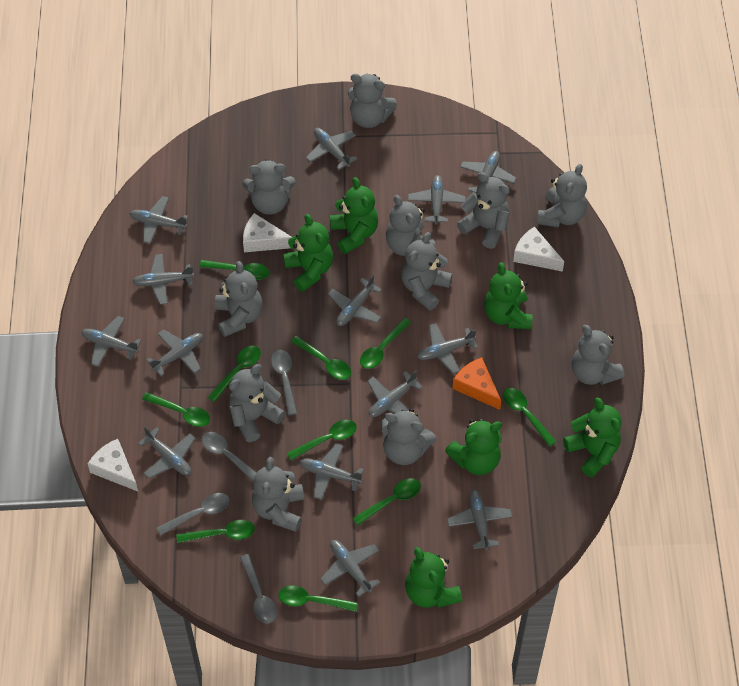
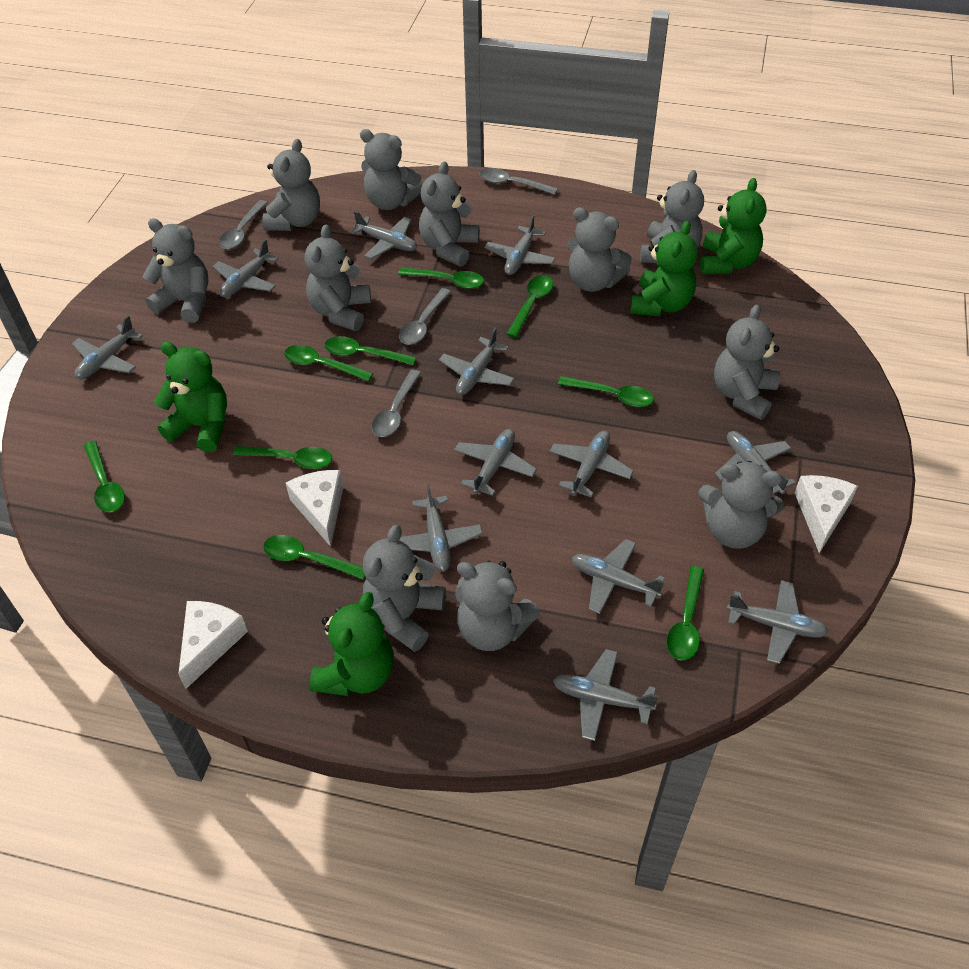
green spoon: [142,392,210,427] [176,520,255,543] [199,260,269,280] [208,346,261,402] [278,585,358,612] [287,420,357,460] [291,336,351,380] [353,478,421,525] [360,318,411,369] [503,388,556,447] = 10 -> [84,441,125,512] [233,446,332,469] [263,535,365,580] [284,345,373,381] [324,336,417,365] [398,267,484,289] [506,275,553,338] [558,376,654,407] [667,566,704,661] = 9
green teddy bear: [283,214,333,292] [330,177,378,254] [405,547,462,608] [445,419,502,475] [484,262,533,329] [563,397,621,478] = 6 -> [154,342,227,452] [309,592,394,696] [631,221,698,316] [700,178,767,274] = 4
grey plane: [81,316,142,367] [129,196,188,244] [132,254,194,304] [138,427,195,479] [146,329,203,376] [300,443,364,500] [306,128,357,170] [320,540,380,597] [328,275,382,326] [367,371,423,417] [408,175,466,225] [417,323,478,374] [447,489,512,550] [460,151,516,193] = 14 -> [72,316,143,379] [213,239,279,298] [350,211,417,260] [399,484,483,572] [439,328,515,395] [454,429,537,496] [484,215,556,275] [550,431,634,497] [553,649,659,741] [572,539,665,614] [715,431,796,495] [727,580,829,664] = 12
orange cheese: [453,357,501,410] = 1 -> none = 0

